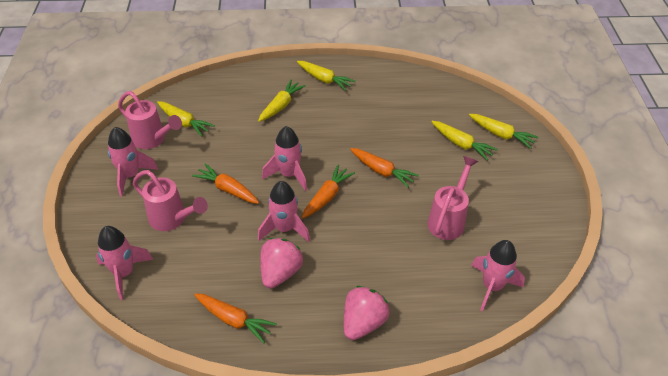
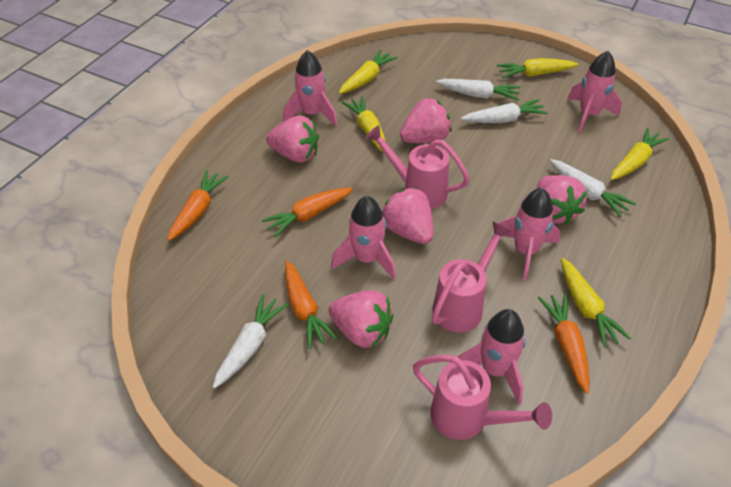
pink strawberry: [260,238,303,289] [344,286,390,340] = 2 -> [266,115,319,162] [329,290,394,348] [382,188,434,244] [400,98,452,143] [537,175,587,225] = 5
white carrot: none = 0 -> [213,294,288,389] [436,79,521,101] [461,99,548,123] [550,159,636,217] = 4

